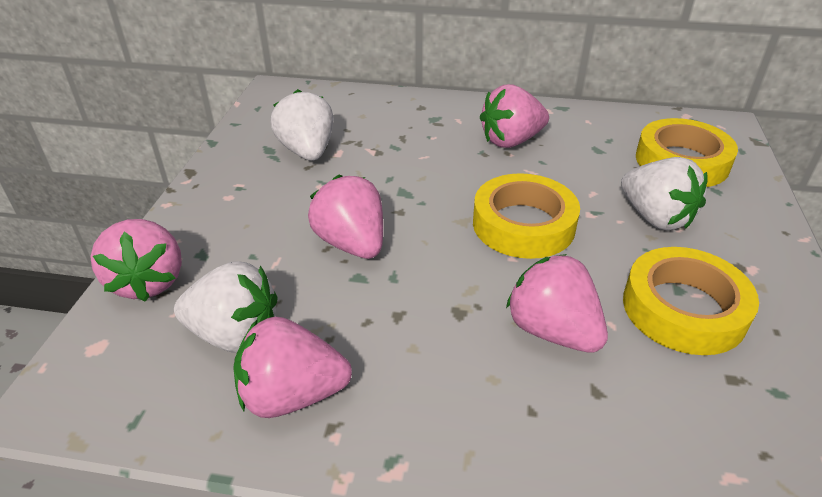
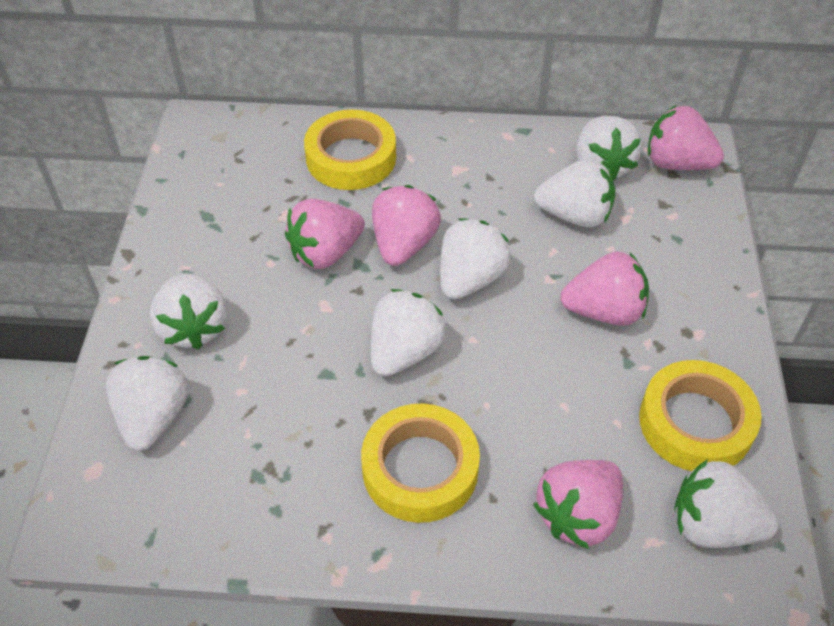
white strawberry: [174,261,278,353] [270,89,334,161] [621,157,708,230] = 3 -> [106,356,189,451] [150,273,228,350] [371,289,447,376] [440,218,511,299] [534,159,616,227] [576,116,642,180] [674,459,779,548] = 7

